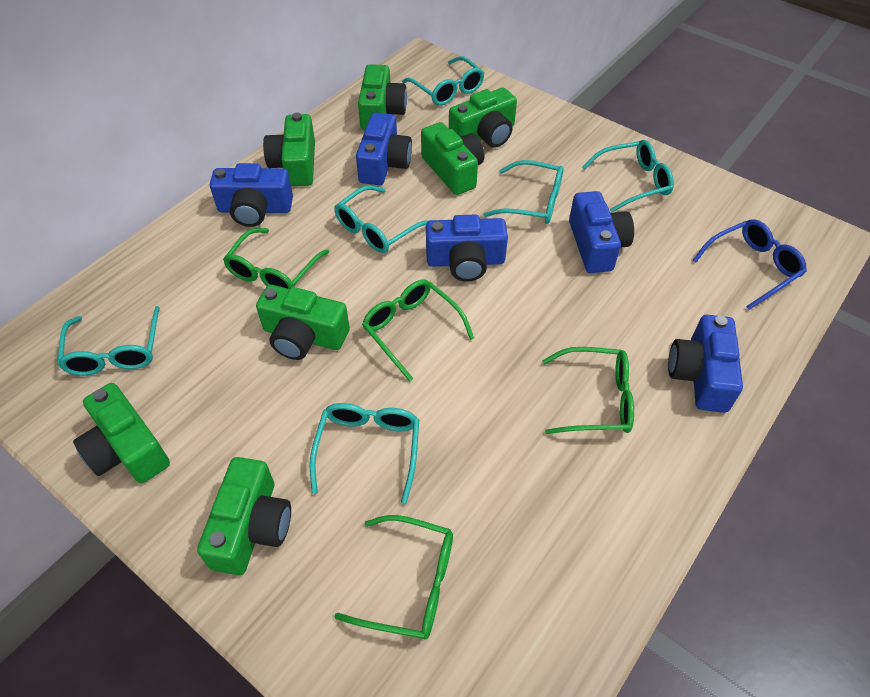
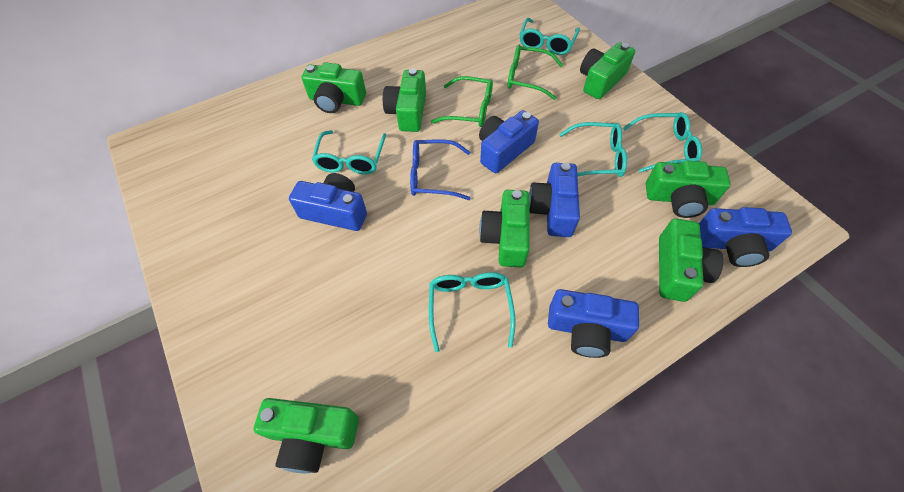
green glasses: [223,228,329,289] [334,515,453,640] [362,279,474,382] [542,347,634,434] = 4 -> [431,76,493,127] [507,45,563,100] = 2
turquoise glasses: [57,306,160,376] [310,403,419,503] [334,185,431,253] [402,56,484,106] [483,160,564,224] [582,140,674,213] = 6 -> [312,130,386,175] [429,272,515,352] [519,18,580,55] [559,122,627,177] [623,112,702,173] = 5

